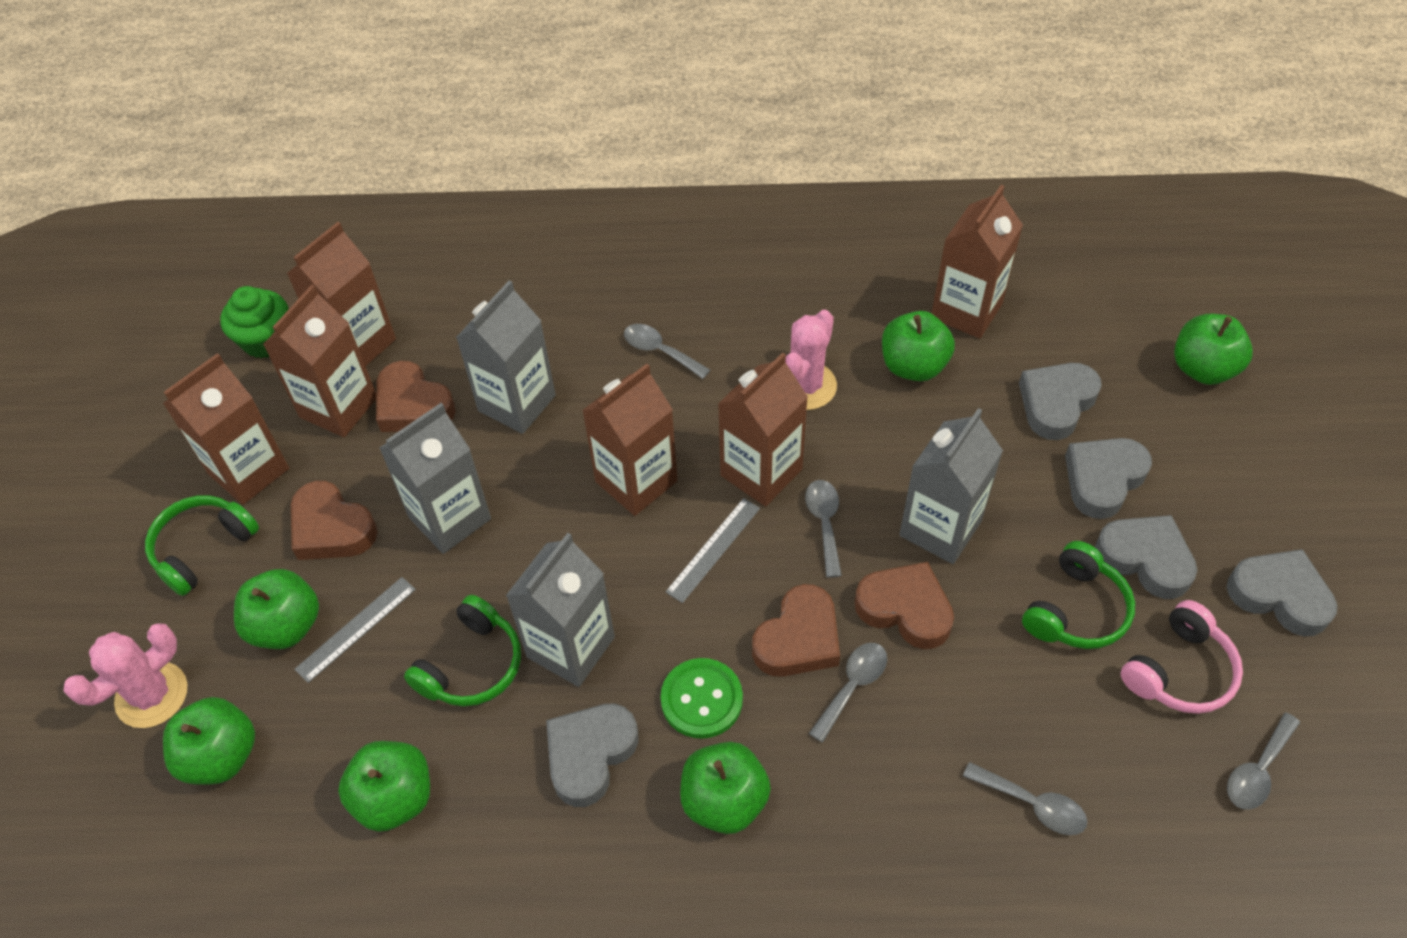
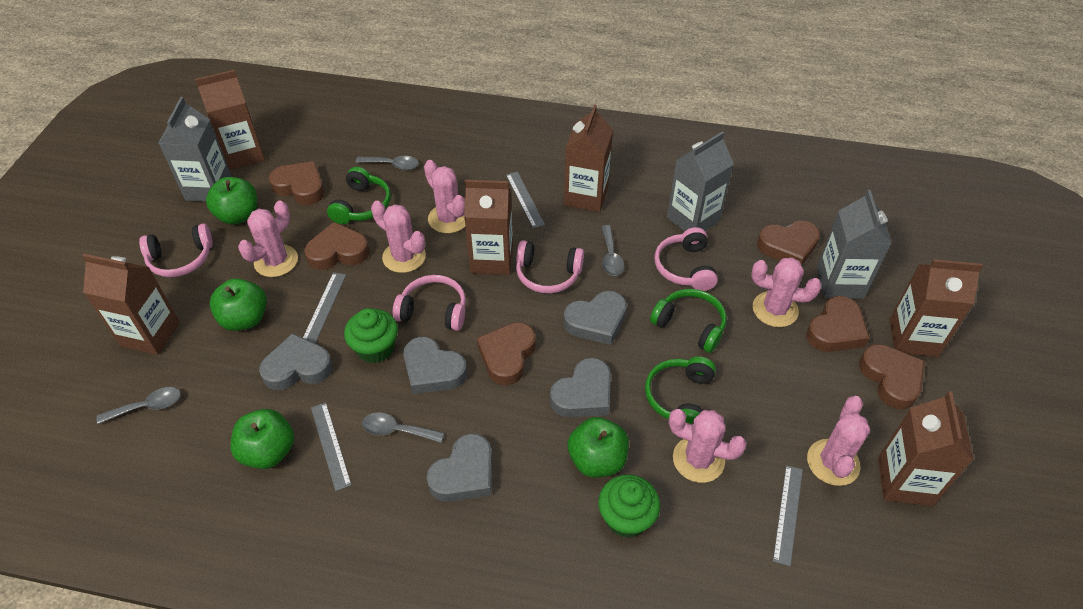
brown heart: [291,481,378,560] [376,361,456,432] [752,584,840,677] [854,562,954,649] = 4 -> [269,161,324,205] [304,222,370,270] [477,322,536,385] [757,221,820,266] [806,296,870,352] [859,344,925,410] = 6
green apple: [163,697,255,785] [234,569,319,649] [338,741,430,832] [680,742,771,834] [882,311,955,381] [1174,314,1253,385] = 6 -> [206,177,257,225] [210,278,267,331] [230,409,294,469] [568,417,629,477] = 4
green button: [660,658,743,739] = 1 -> none = 0
green cupcake: [220,286,289,358] = 1 -> [344,308,398,363] [598,474,660,538] = 2
grey carton: [379,403,491,554] [456,280,556,434] [506,533,615,687] [899,408,1003,564] = 4 -> [159,97,232,202] [667,131,734,231] [817,190,892,299] = 3
grey ruler: [294,577,416,683] [665,498,760,603] = 2 -> [303,272,346,343] [311,402,352,491] [506,172,545,228] [773,465,803,566] = 4
grey spoon: [624,324,710,379] [805,480,842,578] [809,643,887,743] [963,762,1087,835] [1227,712,1300,810] = 5 -> [96,387,181,424] [356,156,419,170] [362,412,444,443] [601,225,624,276] = 4
pink cactus: [64,623,187,728] [786,310,837,410] = 2 -> [238,200,298,277] [371,201,426,273] [424,160,465,233] [669,409,747,483] [751,257,822,327] [807,396,870,486] = 6
pink headphones: [1120,600,1243,714] = 1 -> [139,223,213,277] [393,275,466,331] [516,240,584,294] [655,227,718,291] = 4

